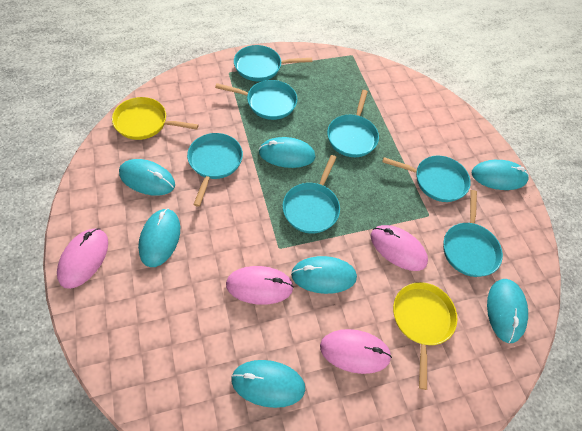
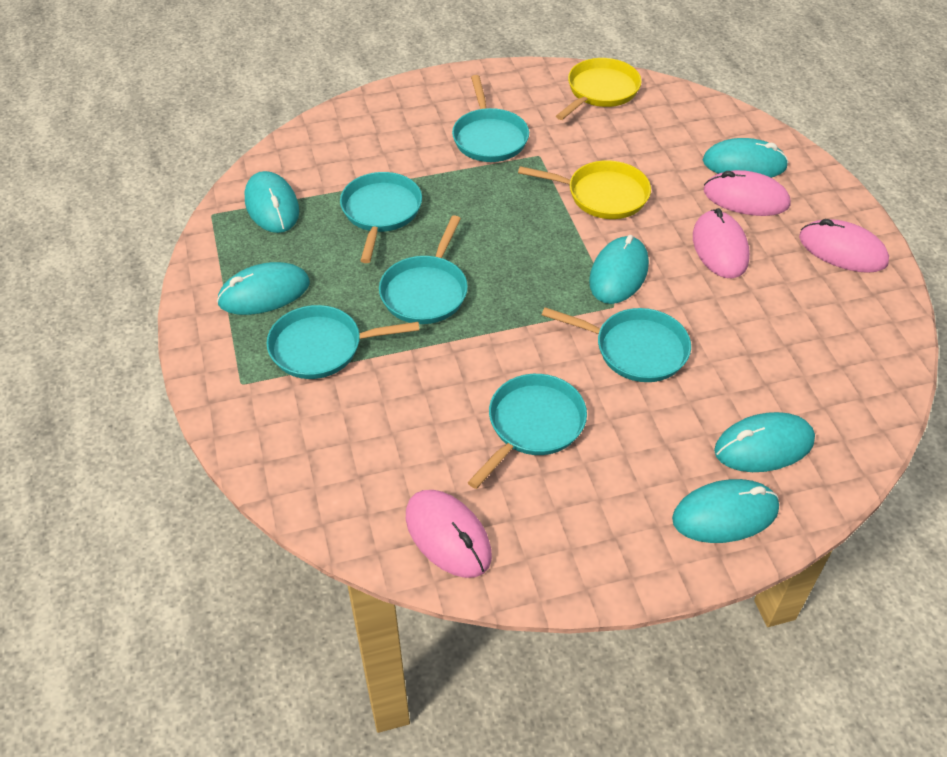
turquoise mouse: [119,159,175,196] [138,208,180,267] [231,360,305,408] [259,137,315,168] [291,256,357,294] [471,160,529,190] [487,279,528,343] = 7 -> [217,262,310,315] [245,171,299,233] [589,235,649,304] [672,479,779,543] [703,138,789,178] [714,412,815,472] = 6
turquoise pan: [187,133,243,207] [215,80,297,120] [234,45,312,81] [283,155,340,234] [327,90,379,157] [382,156,471,202] [443,190,503,277] = 7 -> [266,305,420,379] [340,172,422,263] [379,215,468,324] [452,75,529,162] [468,374,587,489] [542,307,691,382] = 6

